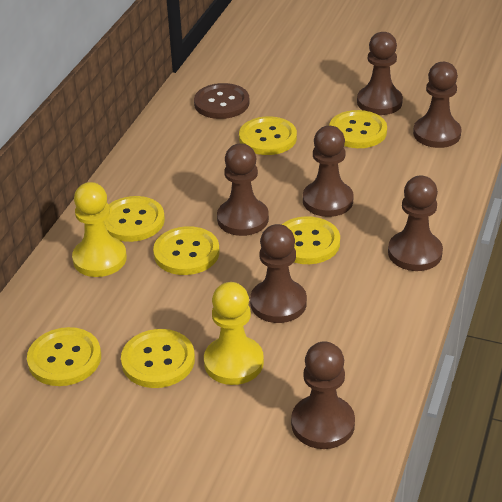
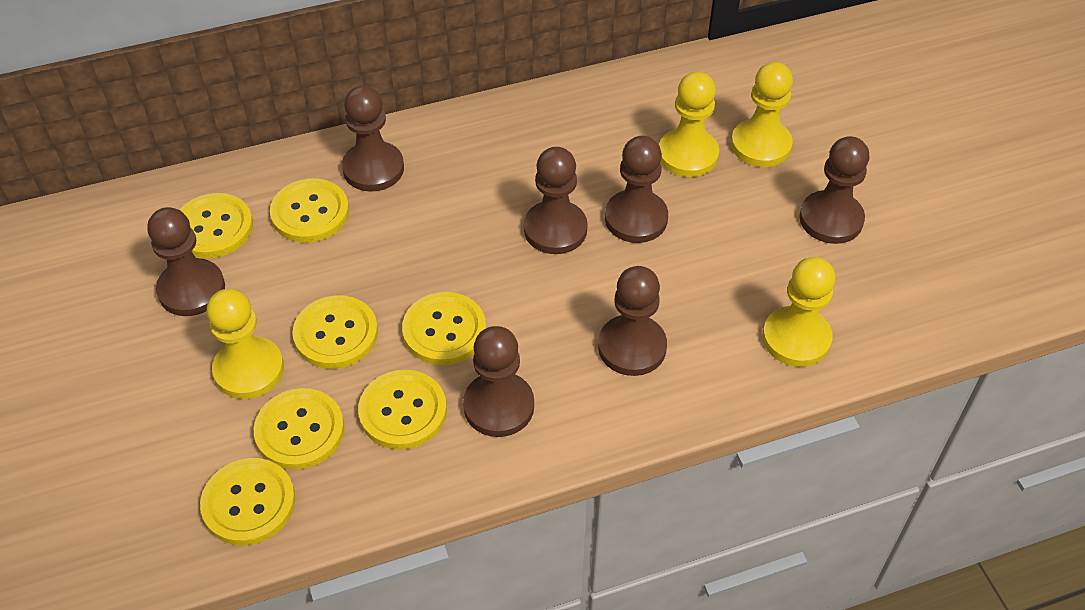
brown button: [194,83,250,119] = 1 -> none = 0
yellow pawn: [72,182,127,277] [204,282,264,385] = 2 -> [207,289,284,399] [659,72,719,177] [731,62,793,167] [762,257,835,367] = 4

